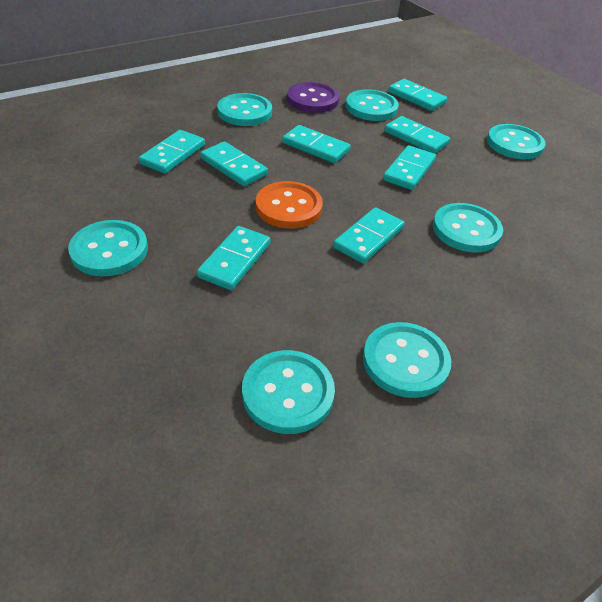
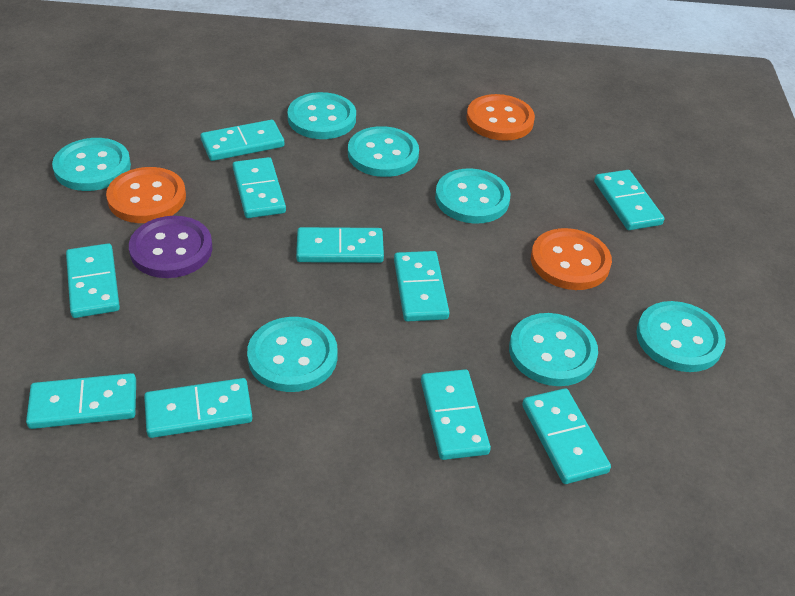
orange button: [256,181,323,229] = 1 -> [106,167,186,223] [467,94,535,141] [531,228,612,290] = 3
turquoise domino: [139,130,205,174] [197,226,271,290] [200,142,268,186] [282,125,351,163] [333,207,405,264] [383,145,436,190] [384,116,450,154] [388,79,447,111] = 8 -> [26,373,136,429] [66,243,120,318] [144,378,252,438] [200,120,284,161] [233,157,286,218] [296,227,384,263] [394,251,449,322] [421,369,491,460] [522,388,611,484] [594,170,664,230] = 10

